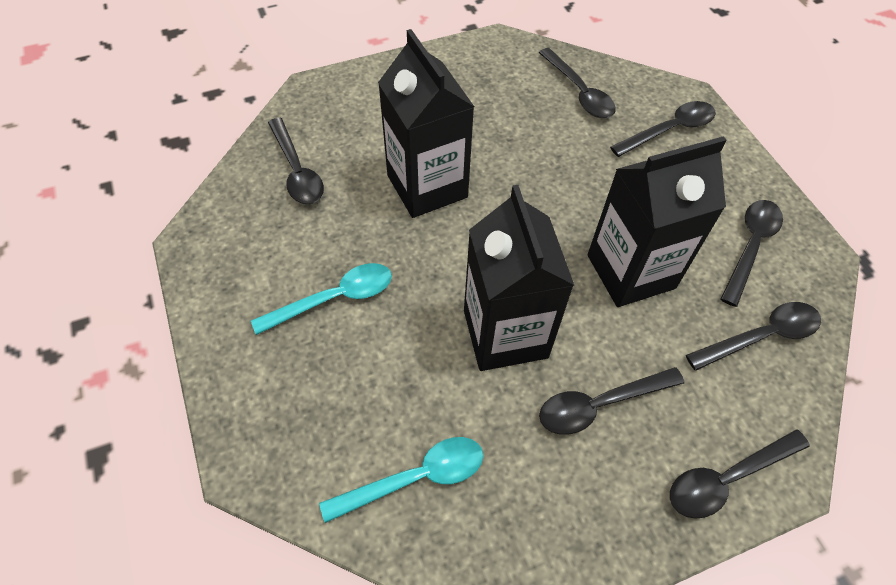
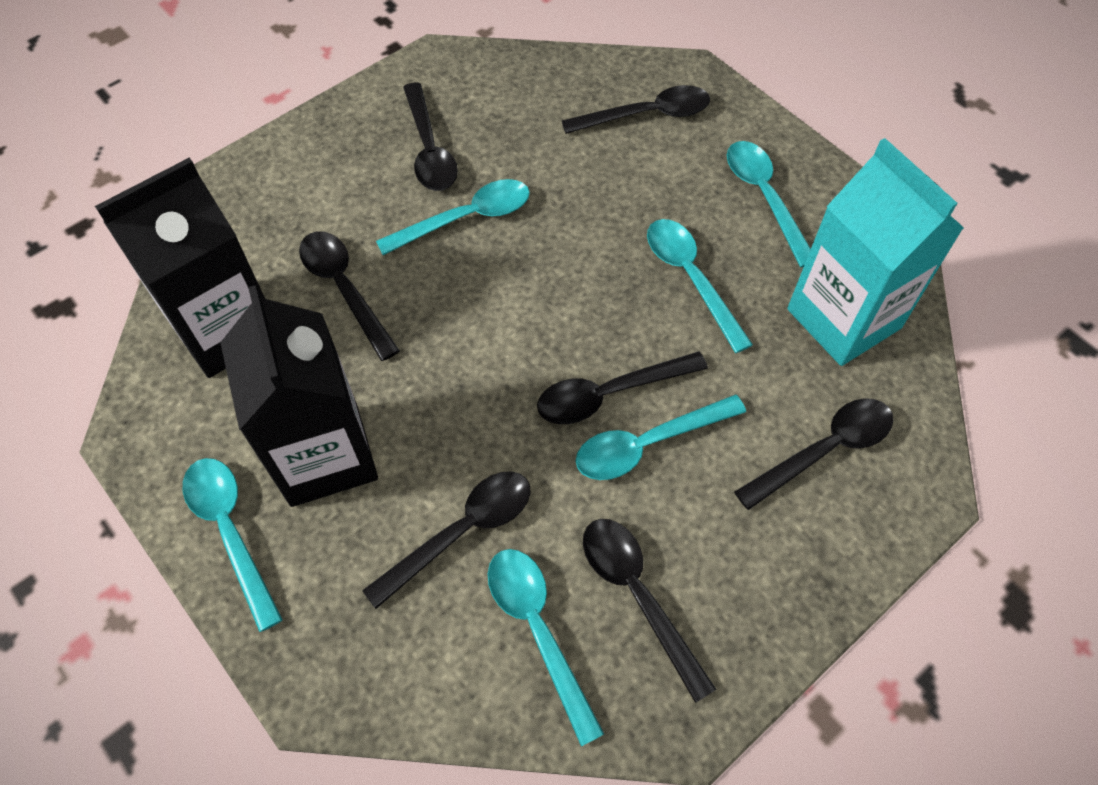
black carton: [378,29,474,218] [464,185,574,371] [587,136,727,307] = 3 -> [95,158,265,378] [220,285,378,507] = 2
turquoise carton: none = 0 -> [787,138,964,366] = 1
turquoise spoon: [251,263,392,335] [319,437,483,523] = 2 -> [183,458,283,632] [376,179,530,255] [488,549,604,746] [576,395,746,480] [647,219,753,353] [727,141,811,267] = 6

